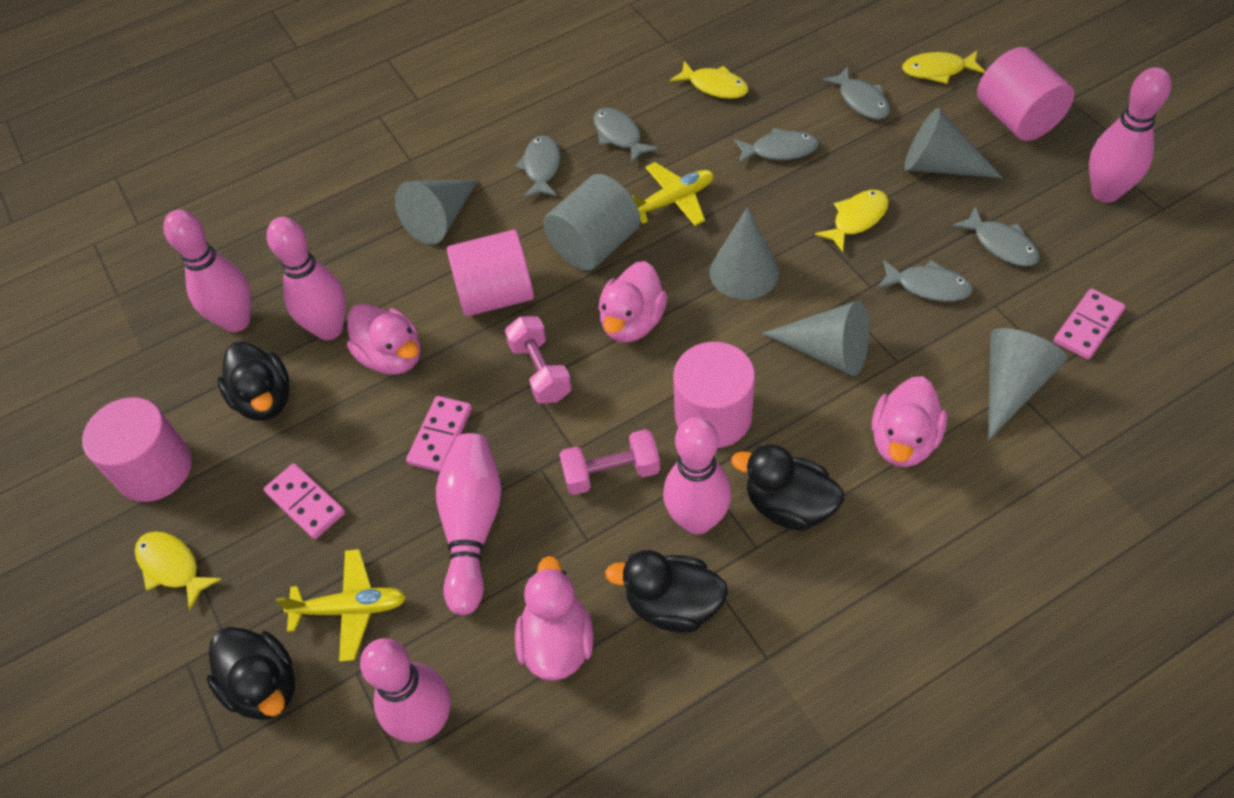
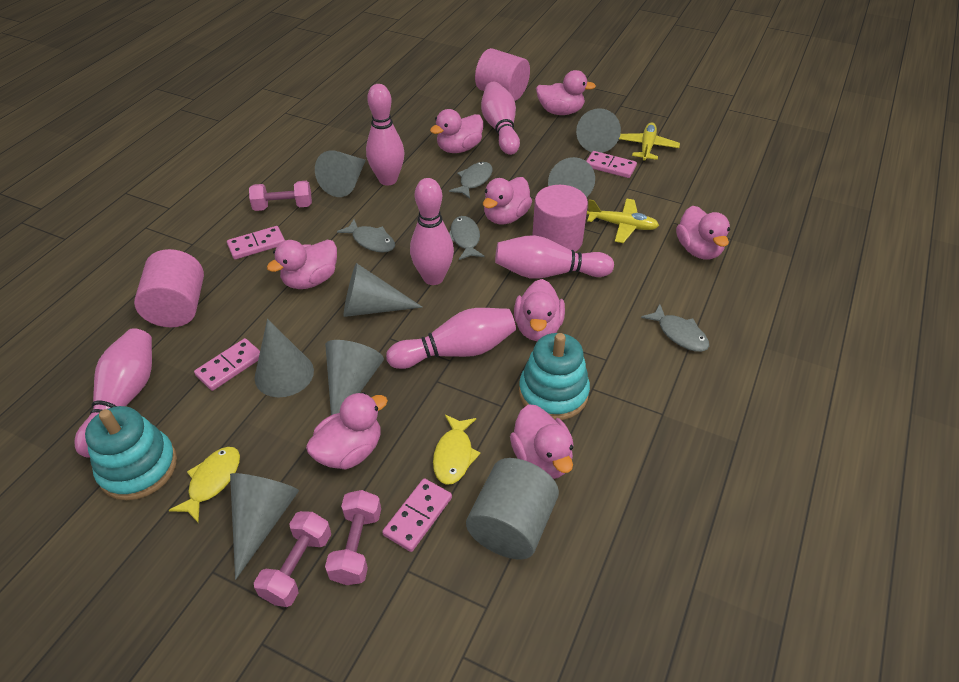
black duck: [207,627,295,720] [217,342,290,421] [605,550,728,633] [731,444,844,531] = 4 -> none = 0
grey cone: [395,180,479,244] [709,207,779,300] [762,301,869,376] [904,108,1003,178] [988,328,1067,441] = 5 -> [230,473,299,580] [255,319,314,397] [315,150,366,197] [325,340,384,415] [344,263,423,317] [548,157,595,198] [576,108,621,153] = 7
grey fish: [515,135,560,198] [593,108,658,164] [734,128,819,164] [822,66,890,120] [877,260,973,302] [952,207,1040,266] = 6 -> [337,219,395,253] [449,162,493,199] [449,216,485,260] [641,304,709,352] = 4
pink cylinder: [82,397,192,502] [447,230,534,316] [673,342,755,448] [977,47,1074,141] = 4 -> [134,249,204,327] [475,48,530,101] [532,185,588,252] = 3
pink domino: [264,463,345,539] [406,396,472,472] [1054,288,1126,360] = 3 -> [194,338,260,391] [227,226,285,259] [382,478,452,552] [586,151,637,178] = 4
pink duck: [347,303,420,375] [515,556,593,681] [598,261,667,343] [872,376,947,467] = 4 -> [267,240,337,289] [306,392,388,469] [430,109,483,153] [483,177,532,224] [510,404,573,479] [514,279,565,341] [536,70,596,115] [676,206,730,260] = 8
pink dumbbell: [505,316,572,404] [559,429,660,495] = 2 -> [249,181,312,211] [254,511,331,607] [325,490,381,585] = 3
turquoise stacking toy: none = 0 -> [85,406,177,500] [519,333,590,420] = 2
yellow fish: [135,531,222,610] [670,61,749,99] [815,190,889,252] [902,51,985,84] = 4 -> [169,447,240,523] [433,415,481,485] = 2

